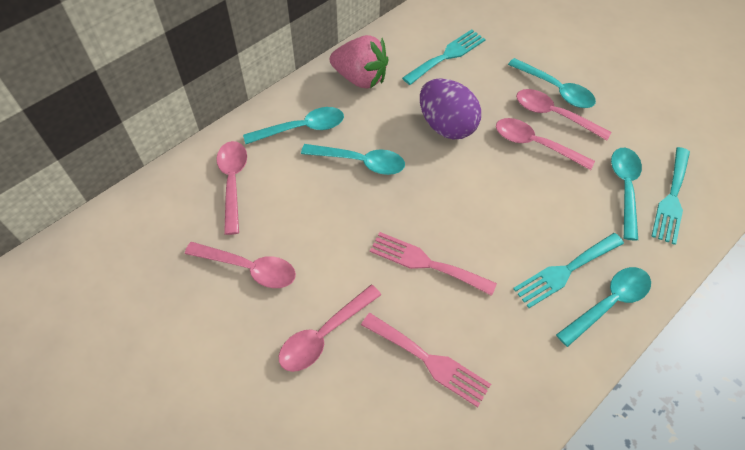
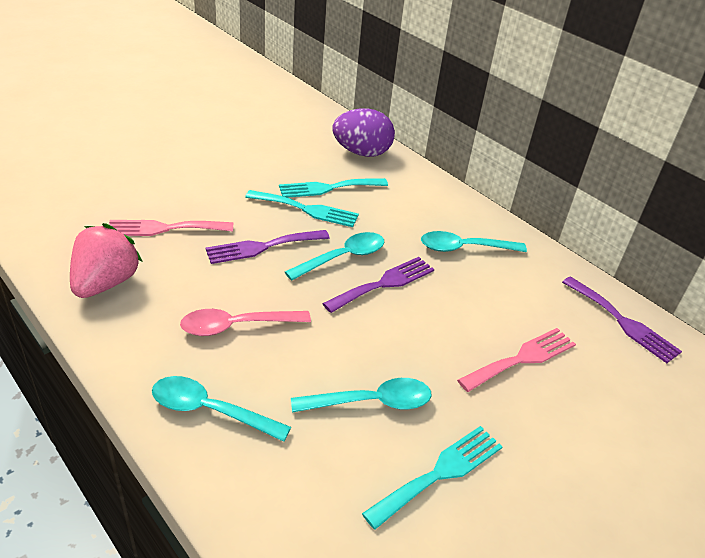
pink spoon: [185,242,296,288] [216,141,247,235] [279,285,381,372] [496,118,595,170] [516,89,611,141] = 5 -> [180,309,311,336] = 1
purple fork: none = 0 -> [205,230,330,264] [322,257,434,313] [562,276,682,363] = 3
turquoise spoon: [243,107,344,144] [301,144,405,175] [508,58,596,108] [556,267,651,347] [611,148,642,241] = 5 -> [152,376,291,442] [285,232,384,281] [291,378,431,413] [421,231,527,252] = 4

